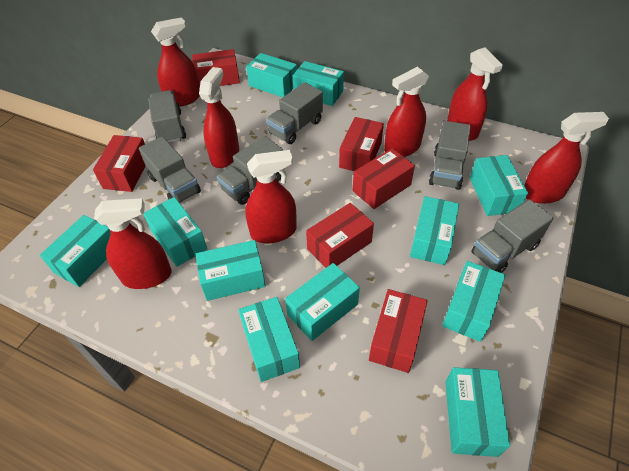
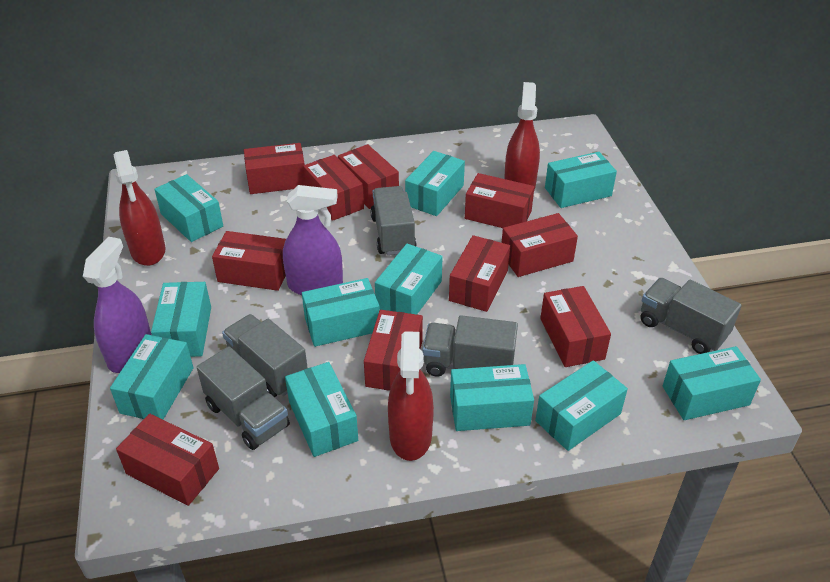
grey truck: [139,136,201,203] [148,90,186,143] [217,136,283,205] [266,82,323,144] [429,121,471,190] [471,199,554,273] = 6 -> [197,346,290,450] [222,314,308,397] [370,186,416,255] [423,315,518,376] [641,278,742,354] = 5
purple spray bottle: none = 0 -> [83,237,151,373] [283,185,343,295] = 2
red box: [93,135,145,192] [192,49,240,86] [306,203,374,268] [339,117,384,171] [352,148,415,209] [369,289,428,373] = 6 -> [116,414,219,506] [212,231,286,291] [244,143,305,194] [303,155,364,221] [338,144,399,209] [364,310,423,391] [449,235,510,312] [465,173,534,228] [502,213,578,277] [540,286,611,367] = 10
red spray bottle: [94,198,172,289] [151,17,200,107] [199,67,239,168] [245,150,297,244] [384,67,429,157] [447,47,503,141] [524,112,609,204] = 7 -> [114,150,165,266] [388,332,434,461] [504,82,540,190] = 3

